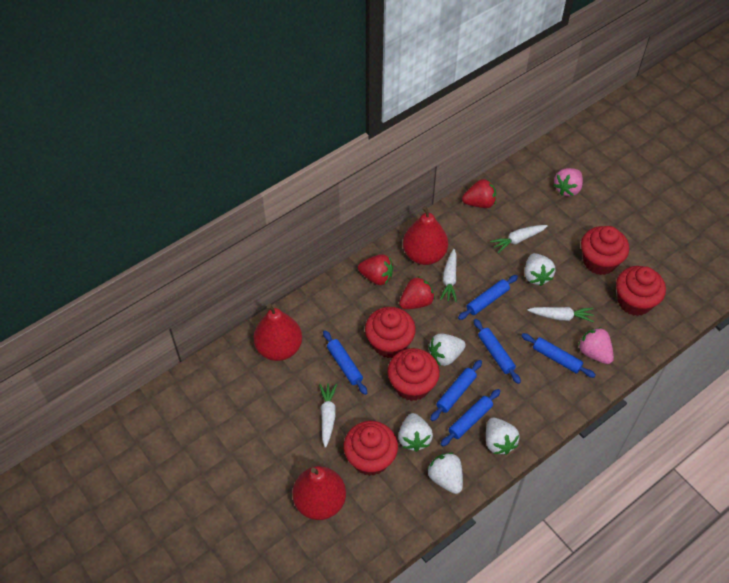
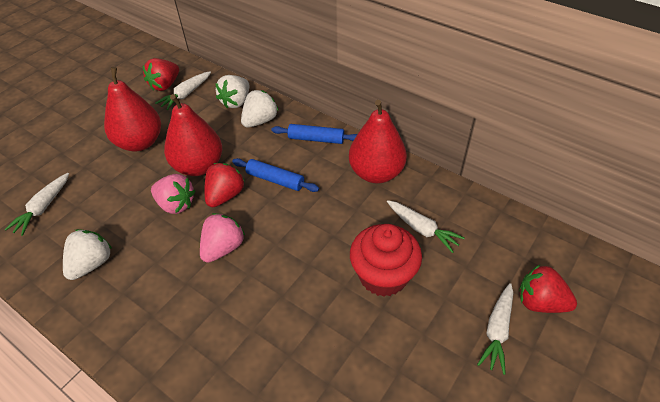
blue rolling pin: [323,330,367,395] [430,360,482,421] [441,389,500,446] [458,275,518,320] [474,319,521,384] [521,333,596,378] = 6 -> [232,158,319,192] [271,124,357,144] = 2
red cupcake: [344,421,398,476] [365,307,416,358] [388,348,440,401] [581,226,629,275] [616,266,666,316] = 5 -> [350,224,422,297] = 1
white strawberry: [398,413,433,452] [427,453,463,494] [428,333,466,366] [486,418,520,455] [525,253,555,286] = 5 -> [63,229,112,280] [215,75,249,108] [241,90,278,128] = 3

